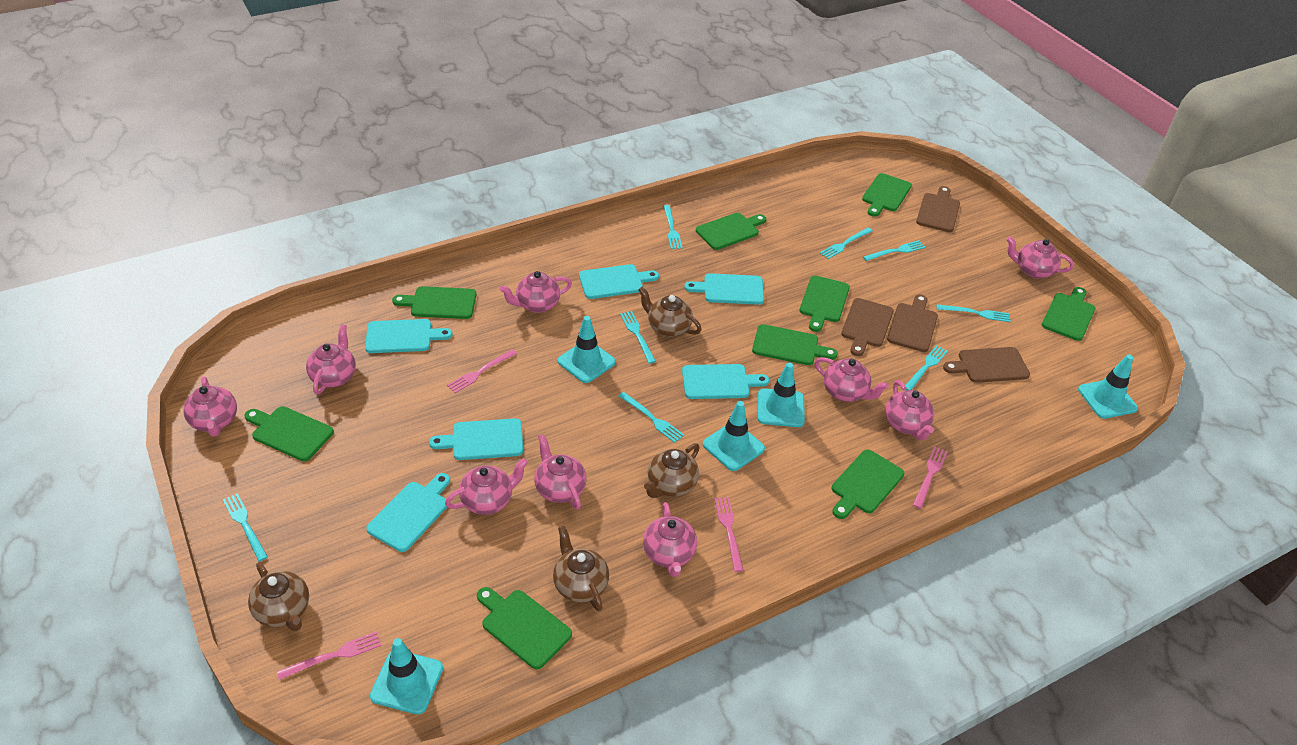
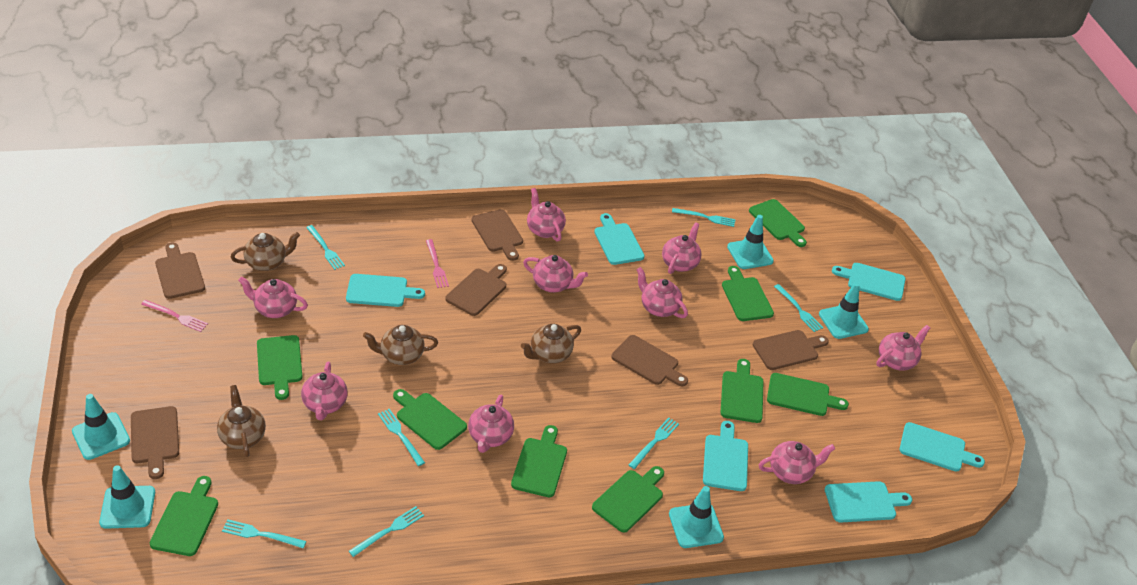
brown cutting board: [841,298,893,356] [887,294,938,352] [916,186,960,232] [943,347,1030,383] = 4 -> [131,406,179,479] [155,243,205,299] [445,264,507,316] [471,209,523,261] [611,335,688,387] [753,330,829,370] = 6
pink fork: [277,632,381,680] [447,349,517,393] [714,497,744,572] [913,446,948,509] = 4 -> [141,300,208,332] [426,239,449,288] = 2
turquoise fork: [223,493,268,562] [618,392,684,443] [620,311,656,364] [663,205,683,249] [820,228,873,259] [863,240,926,261] [905,345,948,391] [937,304,1011,322] = 8 -> [222,520,306,548] [306,225,345,270] [349,506,424,557] [378,409,425,466] [629,417,679,469] [672,208,735,227] [774,284,823,332] = 7

